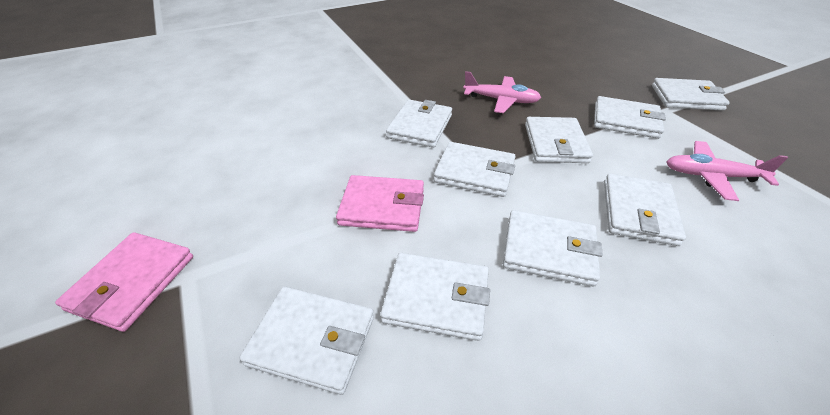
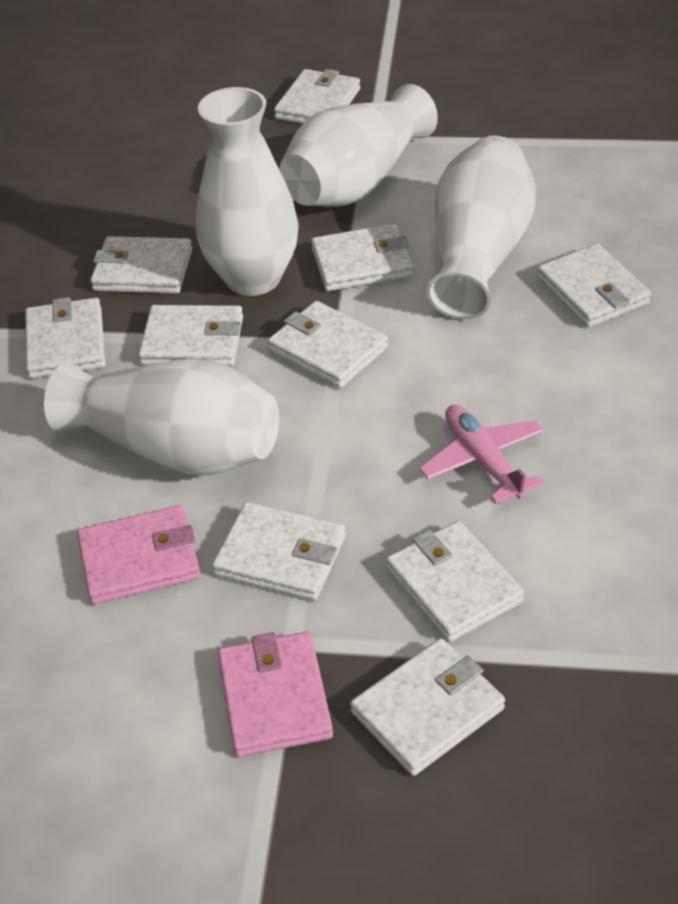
pink plane: [463,71,541,113] [666,141,788,201] = 2 -> [419,405,544,504] = 1
white vase: none = 0 -> [44,359,279,475] [196,87,299,296] [279,84,438,207] [426,135,536,319] = 4
white wallet: [239,287,374,395] [380,253,490,341] [386,100,452,148] [434,142,516,197] [503,210,603,286] [525,117,593,163] [594,96,666,139] [604,174,686,246] [652,78,730,111] = 9 -> [25,297,106,379] [90,236,192,294] [138,305,243,366] [212,502,346,601] [268,301,388,388] [274,69,360,124] [311,224,414,291] [350,638,505,776] [386,521,524,642] [537,244,651,328] = 10

